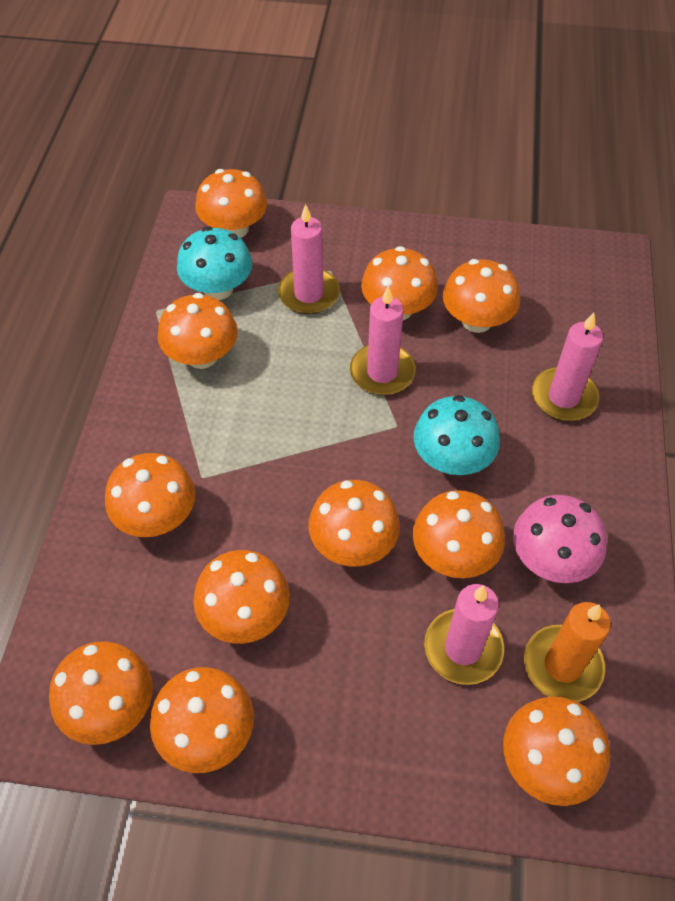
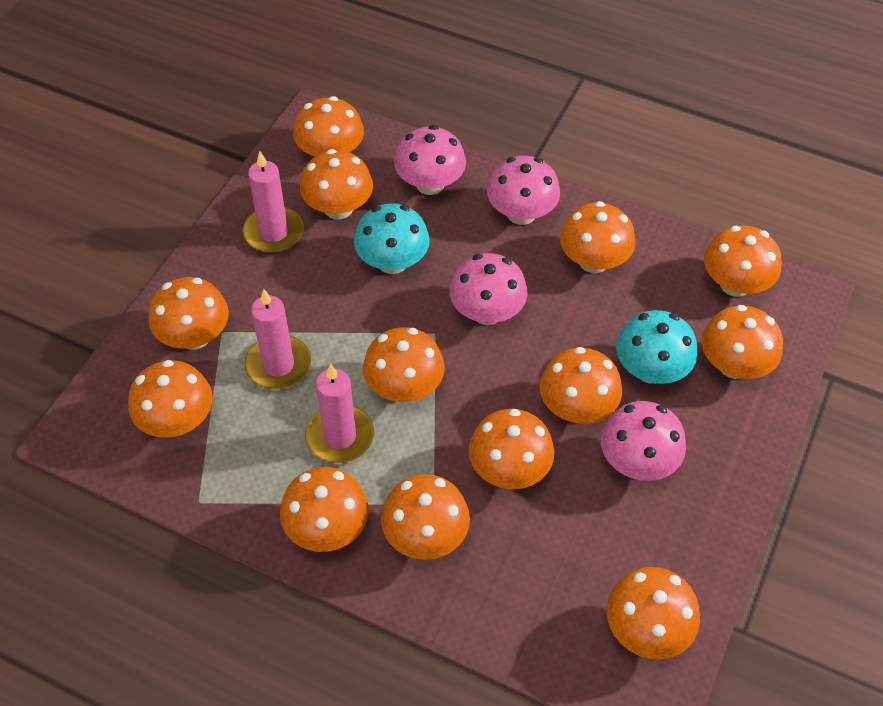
orange candle: [524,602,611,702] = 1 -> none = 0
orange mushroom: [49,641,153,745] [105,453,195,537] [150,667,254,773] [158,293,238,369] [193,550,290,644] [195,169,267,238] [309,480,400,567] [361,246,438,320] [413,490,505,578] [443,259,520,333] [503,697,610,806] = 11 -> [128,360,212,438] [149,277,229,350] [280,467,368,552] [293,96,364,156] [300,149,373,219] [363,327,444,402] [381,474,470,560] [469,409,554,489] [539,347,622,424] [560,201,636,273] [606,567,700,659] [701,305,783,379] [704,226,782,297] = 13
pink candle: [278,204,340,314] [350,286,416,395] [424,584,504,685] [532,312,603,421] = 4 -> [242,151,304,253] [245,289,311,389] [305,364,374,463] = 3
pink mushroom: [513,495,607,583] = 1 -> [394,125,466,195] [450,253,527,325] [487,156,560,225] [601,401,686,481] = 4

